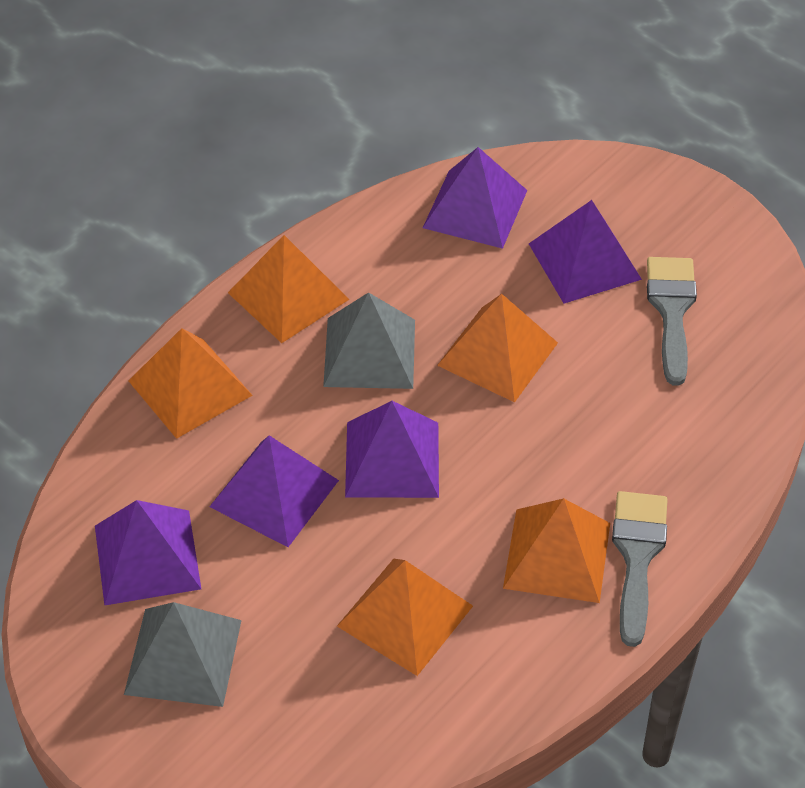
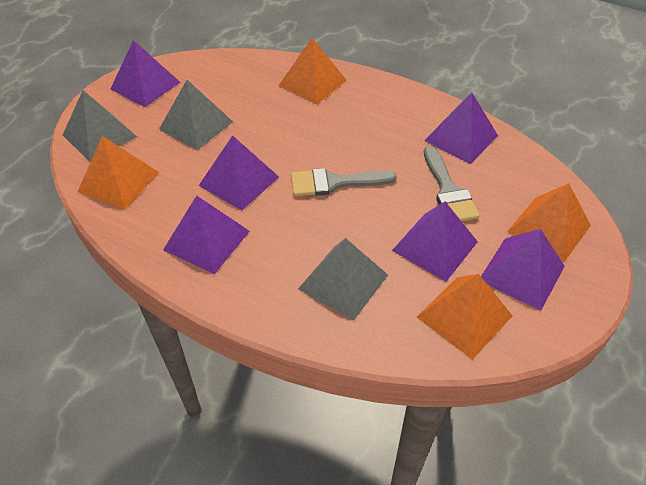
grey pyramid: [124,602,242,707] [323,292,415,389] = 2 -> [63,90,137,162] [159,80,233,150] [298,238,388,321] = 3
orange pyramid: [128,328,253,439] [228,235,349,343] [337,559,473,676] [437,294,558,402] [503,498,610,603] = 5 -> [78,136,159,210] [278,38,347,104] [417,274,512,359] [507,183,591,262] = 4
purple pyramid: [95,500,201,606] [209,435,339,547] [345,401,439,498] [423,147,527,249] [529,200,642,304] = 5 -> [110,40,180,107] [163,196,250,274] [199,135,279,210] [392,202,478,282] [424,92,498,164] [481,229,565,311] = 6

